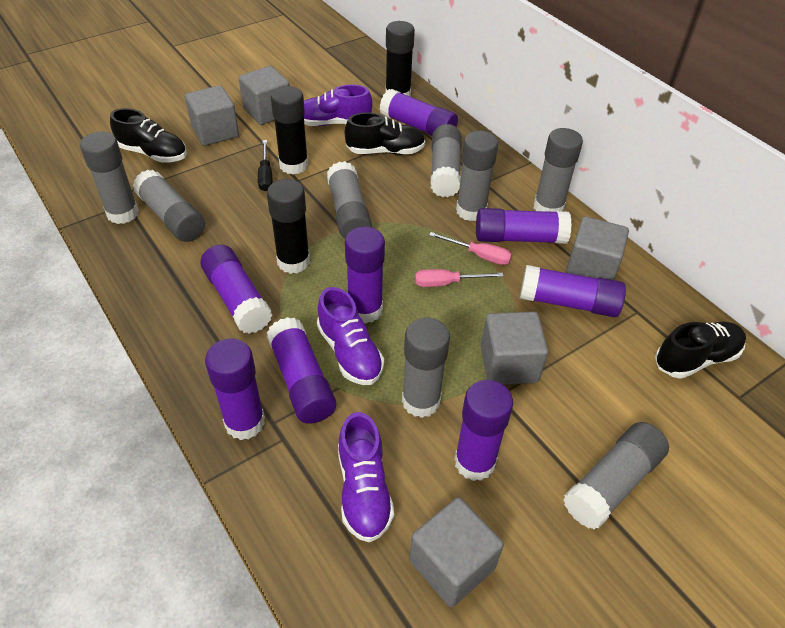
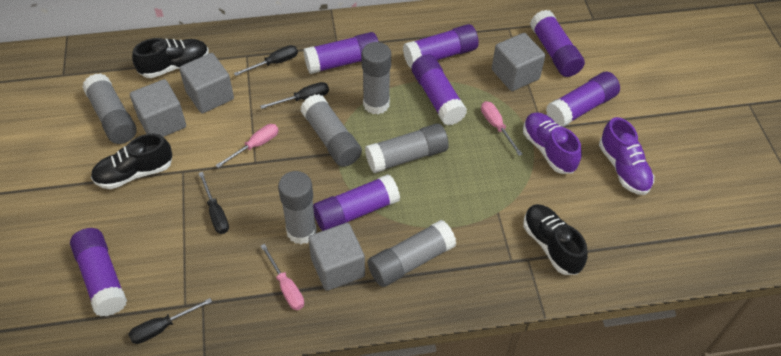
black glue stick: [267,179,310,274] [271,86,308,174] [385,21,415,97] = 3 -> none = 0
black screwdriver: [258,140,273,191] = 1 -> [128,298,212,344] [199,172,229,234] [234,45,298,76] [260,82,329,109] = 4
grey cube: [185,85,239,146] [239,66,290,125] [409,497,504,607] [480,312,548,384] [565,216,629,280] = 5 -> [130,79,186,137] [179,53,234,114] [308,223,365,291] [492,33,545,91] = 4
grey glue stick: [80,131,139,224] [133,170,205,242] [327,161,372,239] [402,318,450,418] [431,124,461,197] [456,131,498,221] [534,128,583,212] [563,422,669,530] = 8 -> [82,73,137,144] [278,171,317,244] [300,94,362,167] [362,42,391,114] [365,123,449,173] [368,220,456,287] = 6
pink screwdriver: [415,269,504,287] [429,232,512,265] = 2 -> [216,124,279,168] [261,244,304,310] [481,101,523,156] = 3
purple glue stick: [200,245,272,334] [205,338,265,440] [267,317,336,424] [345,226,385,324] [379,89,458,136] [454,380,513,481] [476,208,572,244] [520,265,626,317] = 8 -> [70,228,127,316] [303,32,379,74] [313,174,400,231] [403,24,479,69] [412,54,467,125] [530,10,585,77] [546,72,620,127] = 7
purple shoe: [304,84,372,126] [317,287,384,385] [338,412,394,543] = 3 -> [523,112,582,174] [599,117,654,195] = 2

